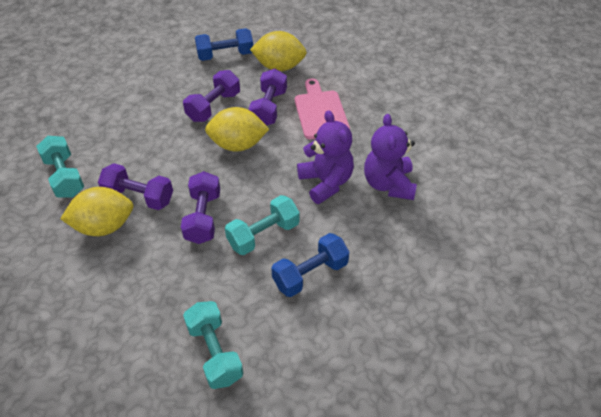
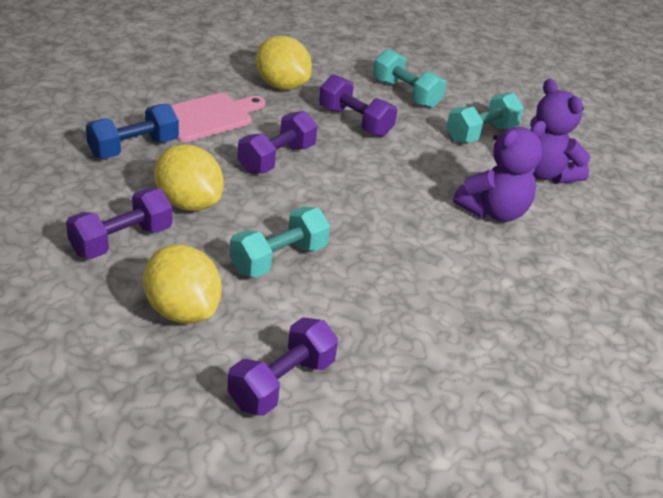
blue dumbbell: [195,28,253,61] [271,233,349,297] = 2 -> [86,104,179,159] = 1

